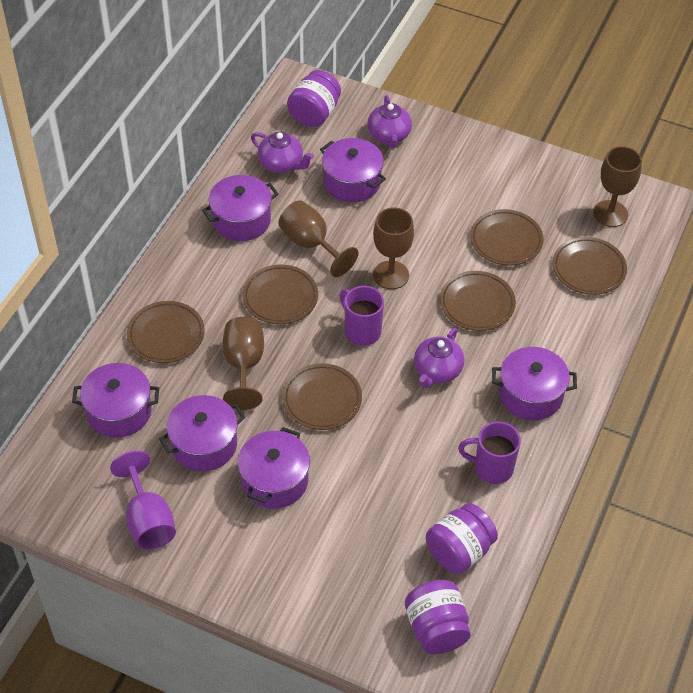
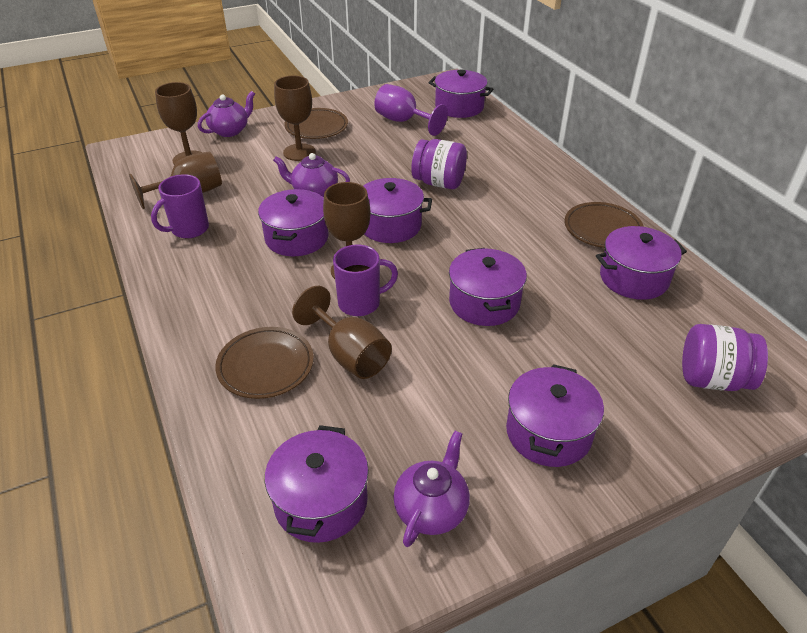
brown goblet: [223,317,264,410] [279,200,359,277] [373,207,414,289] [593,146,642,227] = 4 -> [129,152,222,209] [155,82,203,165] [274,76,316,161] [292,286,392,379] [323,182,371,279] = 5
brown plate: [127,301,205,363] [242,265,318,324] [282,364,362,430] [440,271,516,331] [470,209,544,266] [552,237,627,295] = 6 -> [215,327,314,399] [284,108,348,139] [564,202,644,248] = 3
purple jar: [287,70,341,127] [405,580,471,654] [426,503,498,574] = 3 -> [411,139,467,189] [682,324,768,391] = 2
purple pot: [72,363,159,438] [159,395,245,471] [202,175,278,241] [238,427,310,509] [320,138,386,203] [492,347,577,420] = 6 -> [258,189,329,256] [265,425,369,543] [363,178,432,243] [428,70,494,118] [449,248,527,326] [506,364,604,467] [596,226,687,300] = 7

